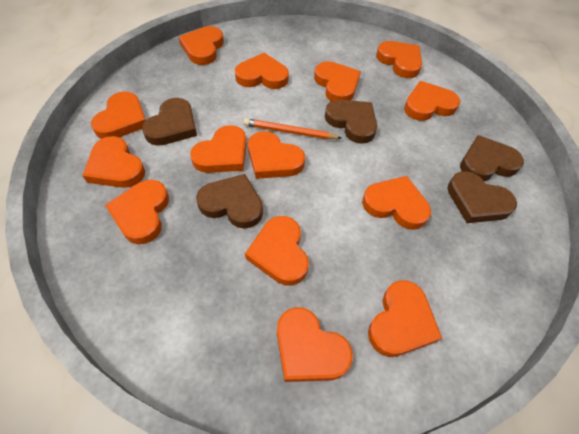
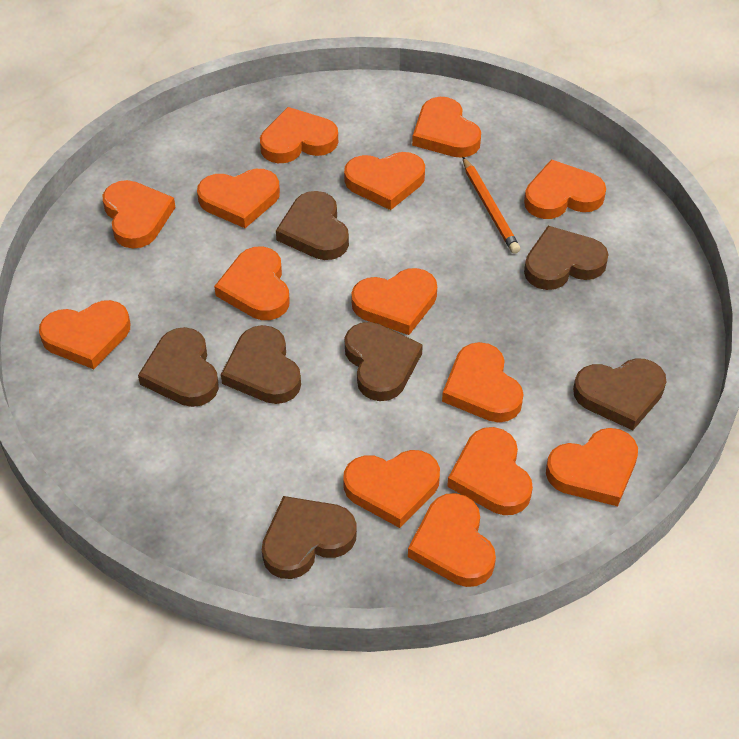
brown heart: [142,98,197,146] [196,174,263,228] [325,99,377,144] [448,171,517,223] [460,135,524,181] = 5 -> [138,327,219,407] [221,325,301,404] [262,496,357,579] [276,191,349,260] [345,322,423,401] [524,226,609,290] [573,358,666,430] = 7

